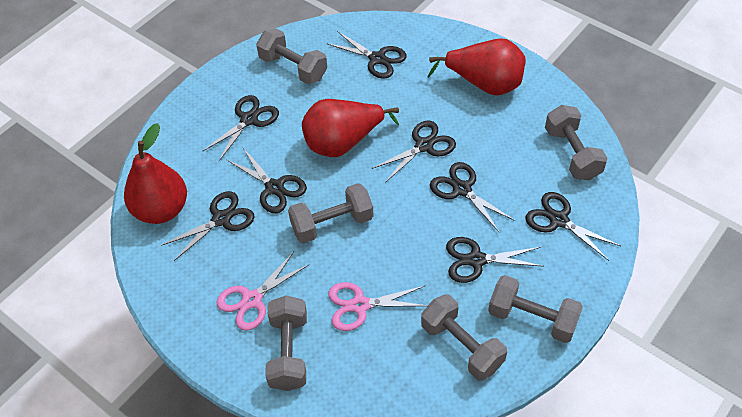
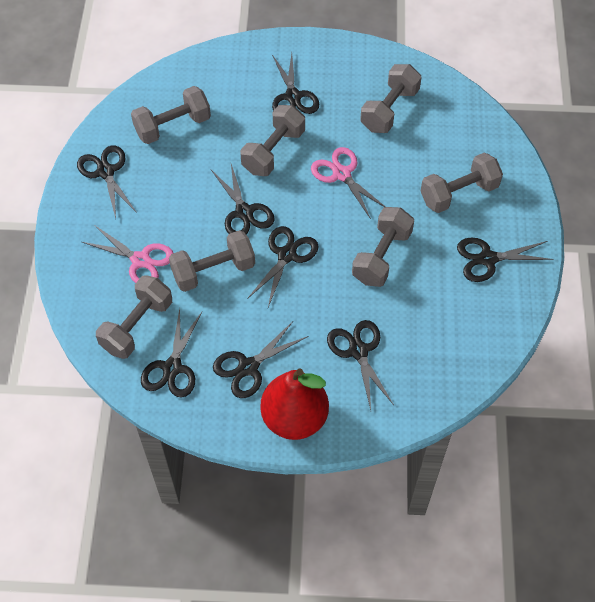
grey dumbbell: [256,28,327,84] [265,295,307,391] [288,183,374,244] [421,294,507,381] [488,275,583,343] [545,105,607,180] = 6 -> [96,275,172,359] [131,86,211,144] [169,230,255,292] [240,105,305,176] [352,207,414,287] [360,64,422,133] [421,153,503,213] = 7
red pear: [124,123,187,224] [302,99,399,157] [427,38,526,96] = 3 -> [260,368,329,440] = 1

